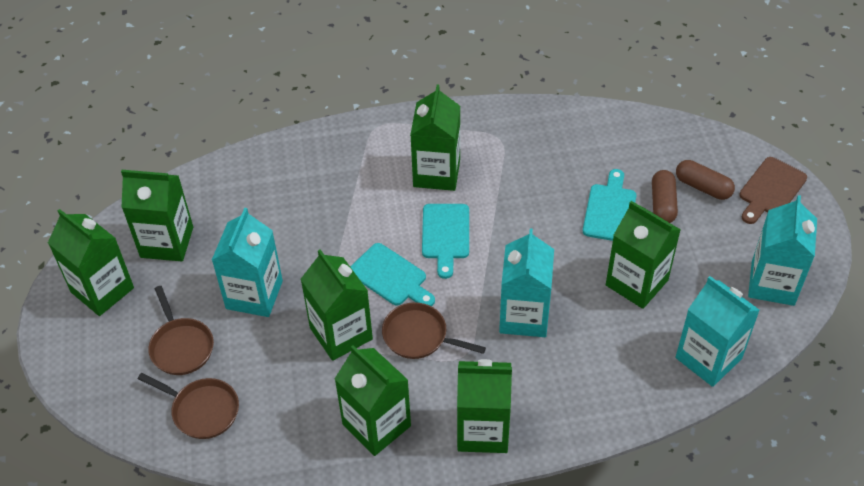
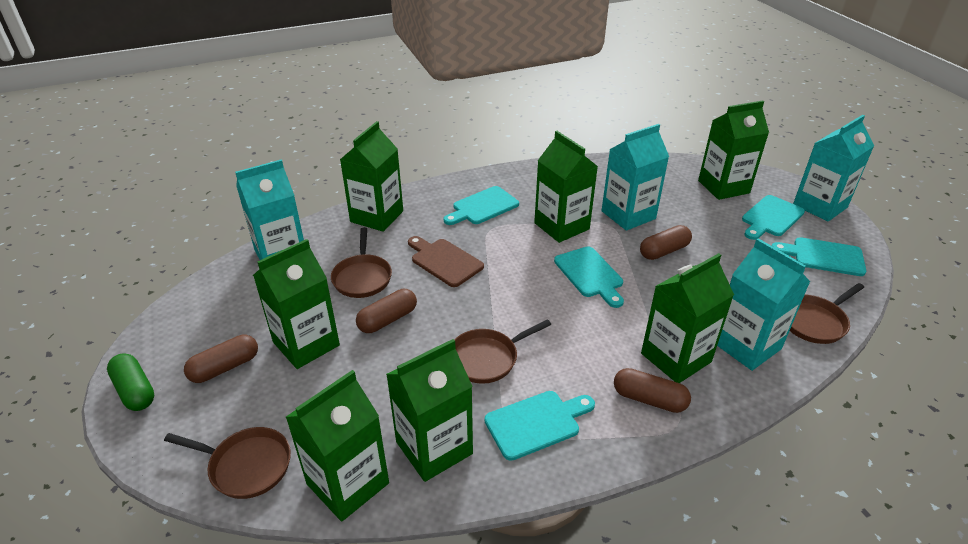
brown capsule: [652,170,678,223] [676,160,735,200] = 2 -> [184,335,258,383] [356,289,417,333] [614,368,691,413] [640,225,692,260] = 4
brown pan: [138,373,239,439] [148,286,214,375] [382,302,486,359] = 3 -> [164,427,291,499] [331,227,392,298] [454,319,551,384] [790,283,864,344] = 4
green capsule: none = 0 -> [107,353,154,411] = 1
turquoise cutting board: [350,243,435,306] [422,204,469,279] [583,169,636,241] = 3 -> [444,186,519,225] [485,391,595,461] [554,246,624,308] [742,195,805,240] [772,237,866,276] = 5

